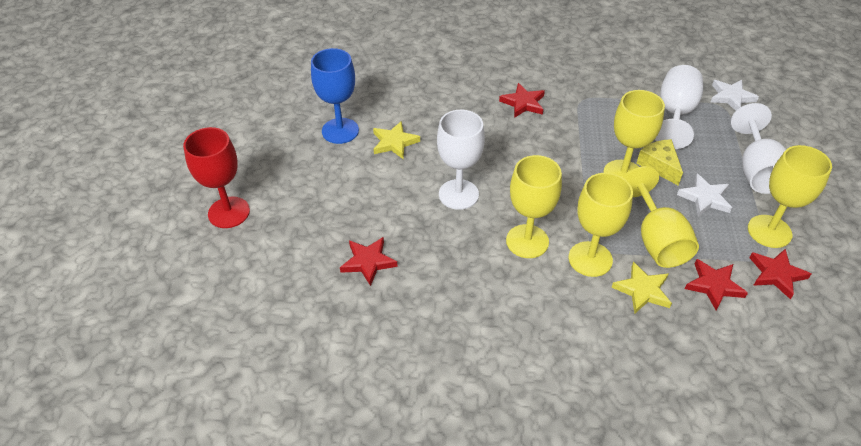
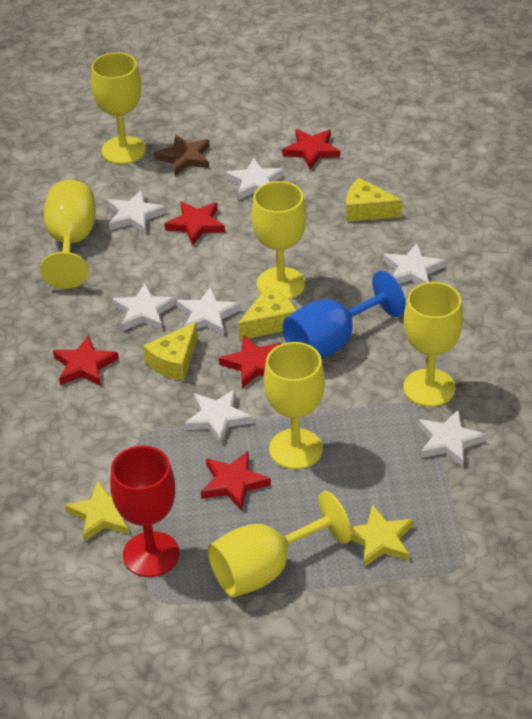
brown star: none = 0 -> [154,134,209,176] = 1
red star: [340,237,398,286] [499,83,545,118] [685,259,748,310] [749,249,811,299] = 4 -> [53,335,119,386] [165,201,225,245] [201,451,271,511] [219,335,282,388] [282,129,340,169] = 5
white goblet: [437,110,485,210] [655,65,703,149] [731,103,786,194] = 3 -> none = 0
white star: [677,174,732,216] [710,80,759,111] = 2 -> [108,190,166,234] [112,283,176,331] [177,287,240,335] [184,389,253,444] [225,158,284,200] [383,243,446,285] [418,409,486,467] = 7
yellow cheese: [636,139,683,185] = 1 -> [143,322,198,381] [238,287,297,340] [346,178,403,222] = 3
yellow goblet: [506,155,562,258] [568,173,633,277] [603,90,665,177] [623,166,699,268] [748,145,832,248] = 5 -> [40,180,96,289] [91,52,146,164] [208,491,352,597] [251,181,307,299] [264,342,325,469] [404,282,463,407] = 6

